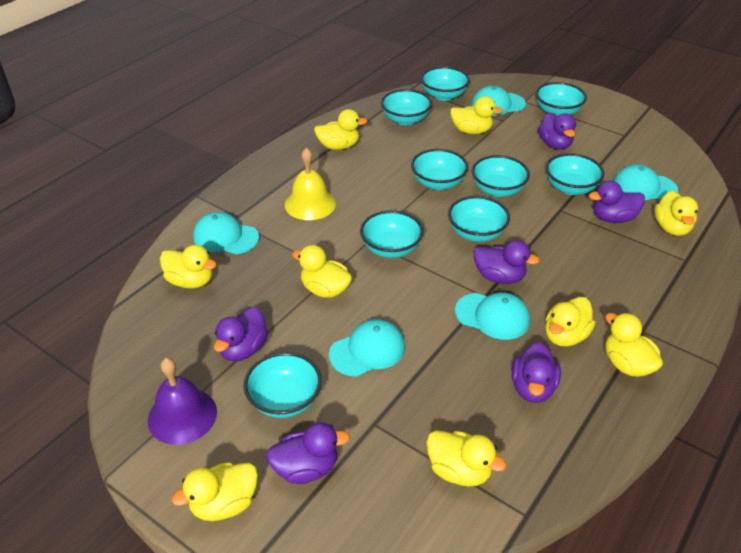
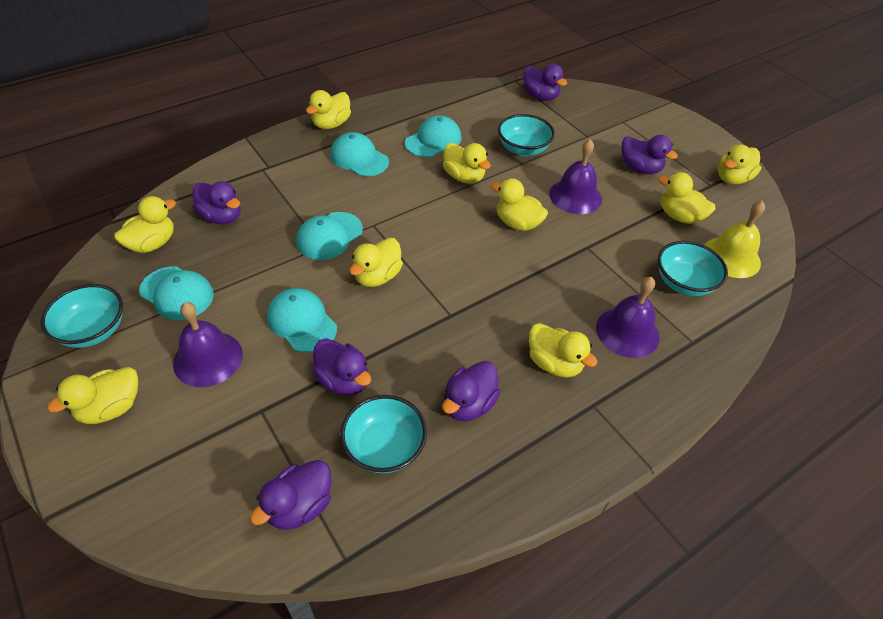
purple bell: [148,358,217,445] = 1 -> [173,302,243,387] [549,139,602,214] [596,277,660,358] = 3
turquoise bowl: [244,352,322,418] [360,210,423,258] [381,89,432,125] [411,149,468,190] [421,67,470,101] [448,196,510,242] [472,155,530,197] [536,82,587,116] [546,153,604,195] = 9 -> [40,284,123,348] [340,395,427,473] [498,114,555,156] [658,241,728,296] = 4

